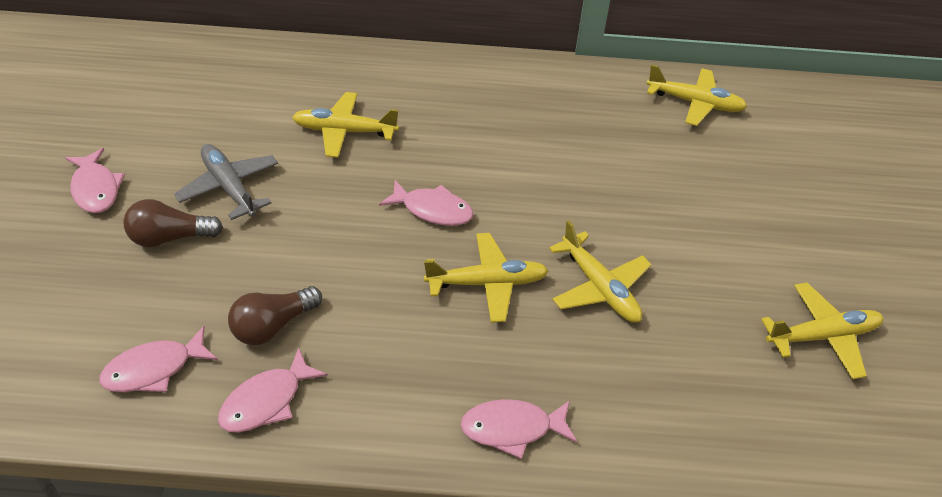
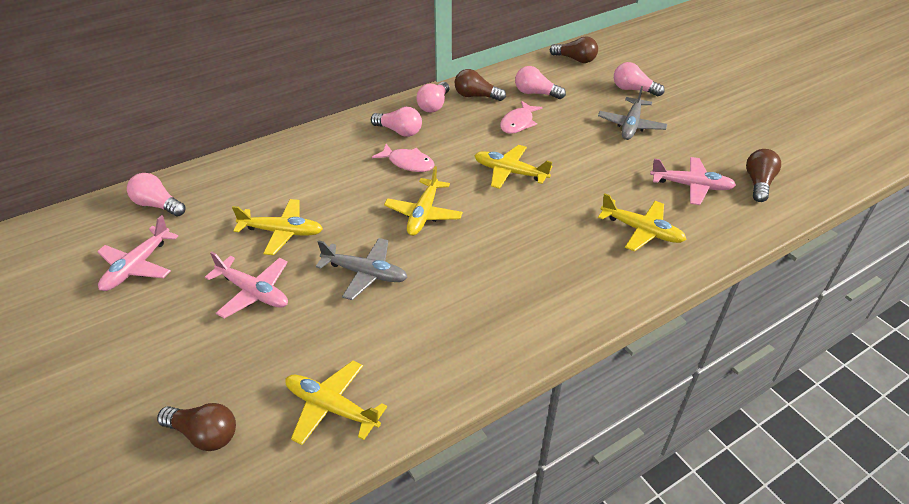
brown light bulb: [123,199,223,247] [228,286,322,345] = 2 -> [157,403,236,451] [455,69,506,101] [550,37,598,63] [746,149,781,202] = 4
grey plane: [174,144,278,220] = 1 -> [316,238,408,300] [598,86,667,140] = 2
pink fish: [65,148,125,213] [99,326,218,392] [218,348,328,432] [379,180,474,226] [461,399,577,459] = 5 -> [372,144,435,172] [500,101,543,134] = 2
pink light bulb: none = 0 -> [127,173,185,217] [371,107,422,137] [416,82,450,112] [515,66,566,99] [614,62,665,96] = 5
pink plane: none = 0 -> [97,215,178,291] [205,251,288,318] [650,157,736,205] = 3

